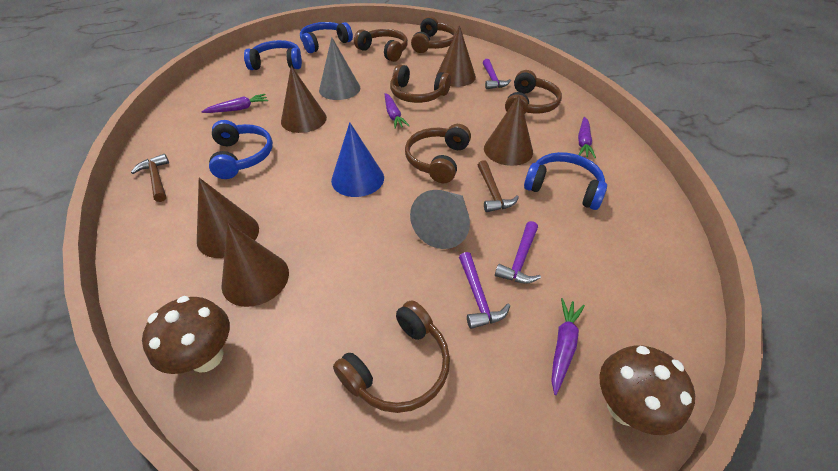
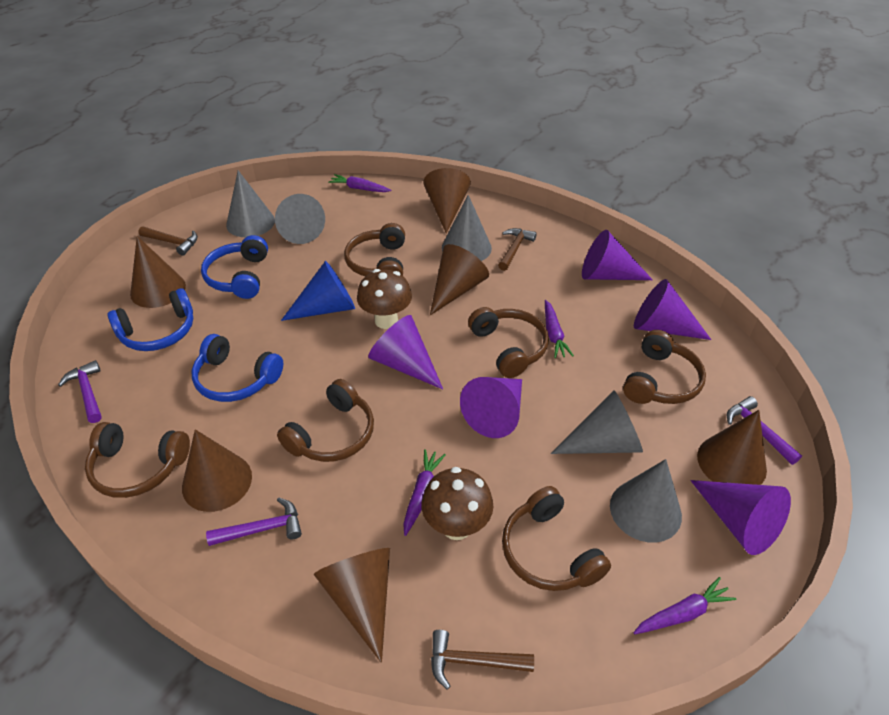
blue headphones: [209,120,273,179] [244,40,302,70] [300,22,353,53] [524,152,607,210] = 4 -> [107,288,193,351] [192,334,283,402] [201,235,268,299] = 3
brown cone: [197,178,259,258] [221,223,289,307] [281,66,327,133] [436,25,476,87] [484,94,533,166] = 5 -> [130,236,186,308] [182,429,252,512] [314,548,390,663] [423,168,471,234] [430,244,489,315] [697,410,767,485] = 6
brown hammer: [131,154,169,202] [478,160,519,212] = 2 -> [138,226,198,255] [431,630,534,690] [498,228,537,271] = 3
grey cone: [319,37,360,100] [410,190,470,249] = 2 -> [226,170,275,237] [275,194,325,244] [442,195,492,261] [551,390,643,454] [610,459,682,543] = 5
purple cone: none = 0 -> [368,315,443,389] [460,377,522,438] [582,230,653,280] [634,279,711,340] [690,480,791,555] = 5

